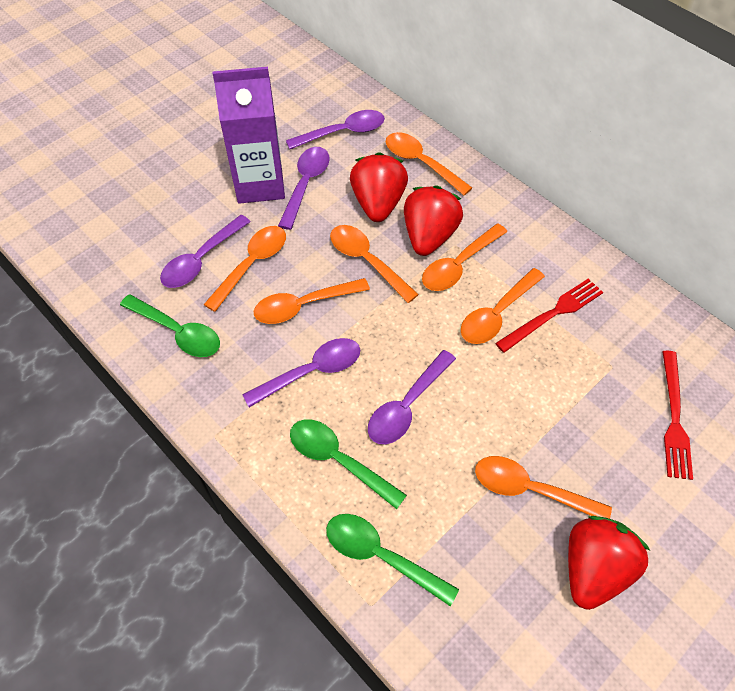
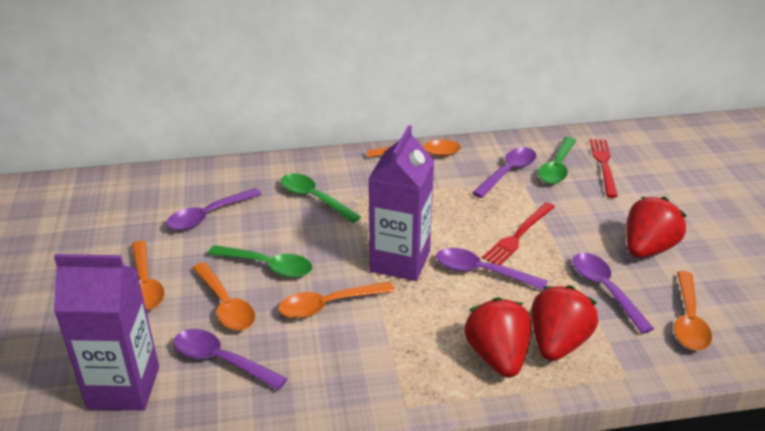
orange spoon: [204,226,286,312] [254,278,370,324] [330,225,419,303] [386,132,472,195] [422,224,507,291] [461,268,545,344] [475,456,612,519] = 7 -> [131,240,164,310] [193,262,255,330] [278,282,395,318] [367,140,461,157] [674,271,712,350] = 5
purple carton: [212,67,285,204] = 1 -> [54,254,159,411] [369,125,434,281] = 2

